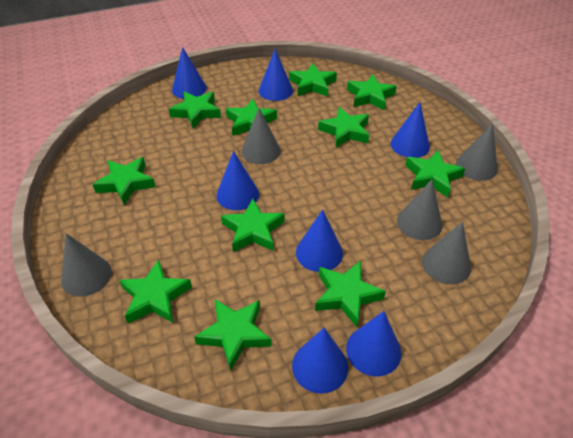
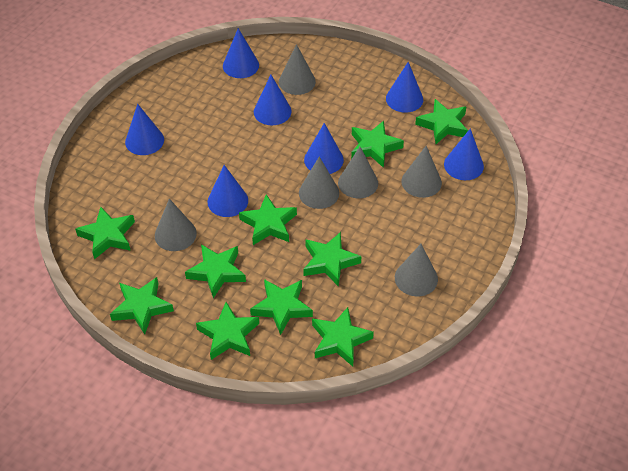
green star: [92,157,155,205] [119,259,192,323] [169,91,221,129] [194,299,272,370] [221,199,285,252] [226,99,277,136] [289,64,337,97] [315,260,386,327] [318,107,369,148] [347,75,397,110] [405,150,465,197] = 11 -> [75,207,135,259] [110,277,174,334] [185,244,246,298] [196,302,259,360] [239,194,297,245] [250,279,313,335] [303,232,362,287] [312,307,374,367] [351,121,404,168] [415,99,468,144] = 10
grey cone: [61,233,112,297] [241,108,281,164] [397,180,442,240] [422,222,471,285] [456,123,498,181] = 5 -> [155,198,197,251] [279,44,316,95] [299,157,339,209] [338,147,378,198] [395,244,438,296] [401,146,442,198] = 6

